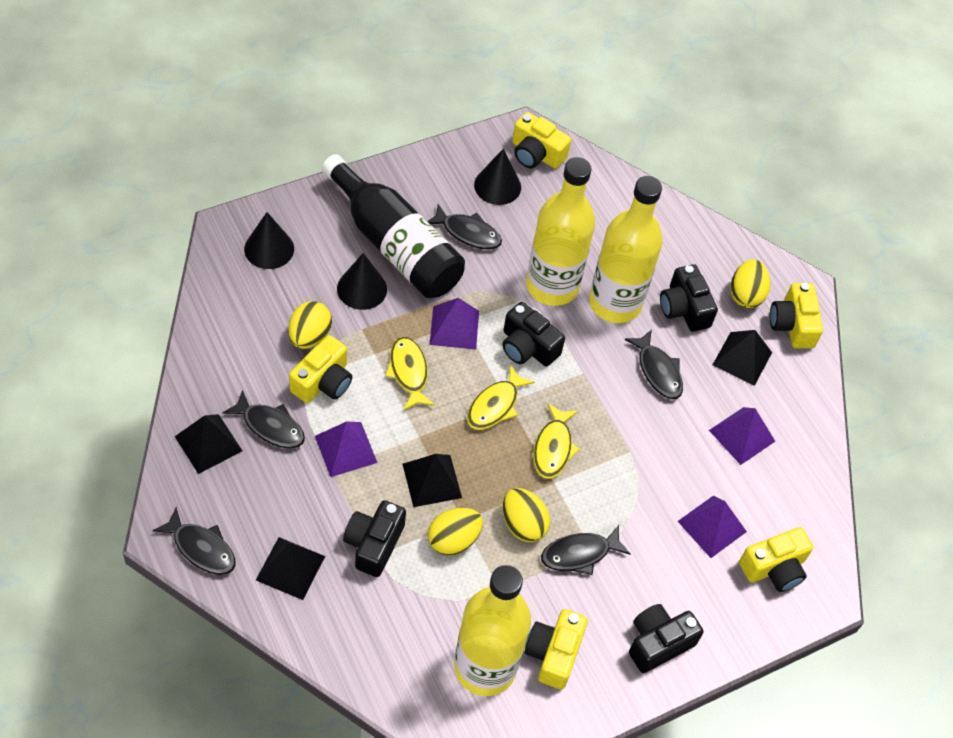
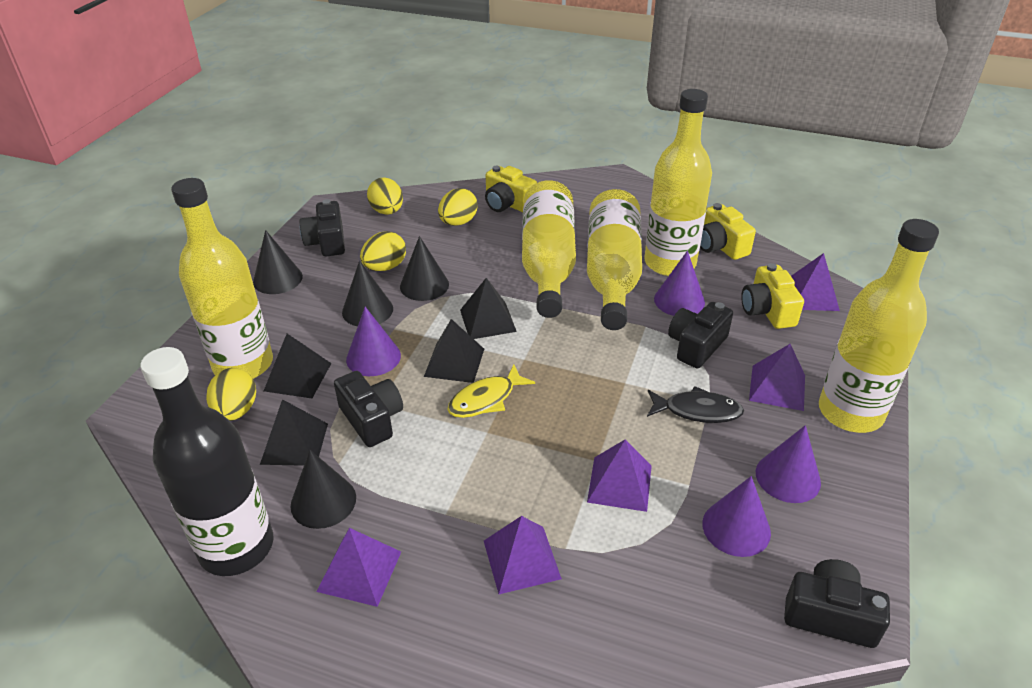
black cone: [244,212,294,269] [337,253,387,310] [474,149,521,205] = 3 -> [253,230,303,294] [290,450,356,529] [342,260,393,327] [400,236,449,301] = 4
black fish: [152,507,236,575] [222,390,305,448] [428,204,502,249] [541,525,630,575] [625,329,683,399] = 5 -> [647,386,744,423] = 1
purple cone: none = 0 -> [346,307,401,376] [654,251,705,316] [702,476,771,557] [756,425,821,503] = 4
purple pyramid: [315,421,378,477] [429,298,479,350] [678,495,747,558] [709,407,775,465] = 4 -> [316,528,401,607] [484,516,562,594] [587,439,652,512] [749,344,805,411] [791,253,840,311] = 5
yellow bottle: [454,565,531,696] [526,157,595,306] [589,176,663,323] = 3 -> [171,178,273,379] [522,180,576,318] [587,189,642,330] [644,89,712,276] [819,219,939,433] = 5
yellow camera: [289,335,352,403] [512,112,571,169] [524,609,588,689] [739,527,813,592] [770,283,823,349] = 5 -> [485,166,537,212] [700,203,756,260] [741,263,804,329] = 3
yellow fish: [385,336,435,411] [467,364,535,430] [533,403,580,479] = 3 -> [447,365,535,418] = 1

